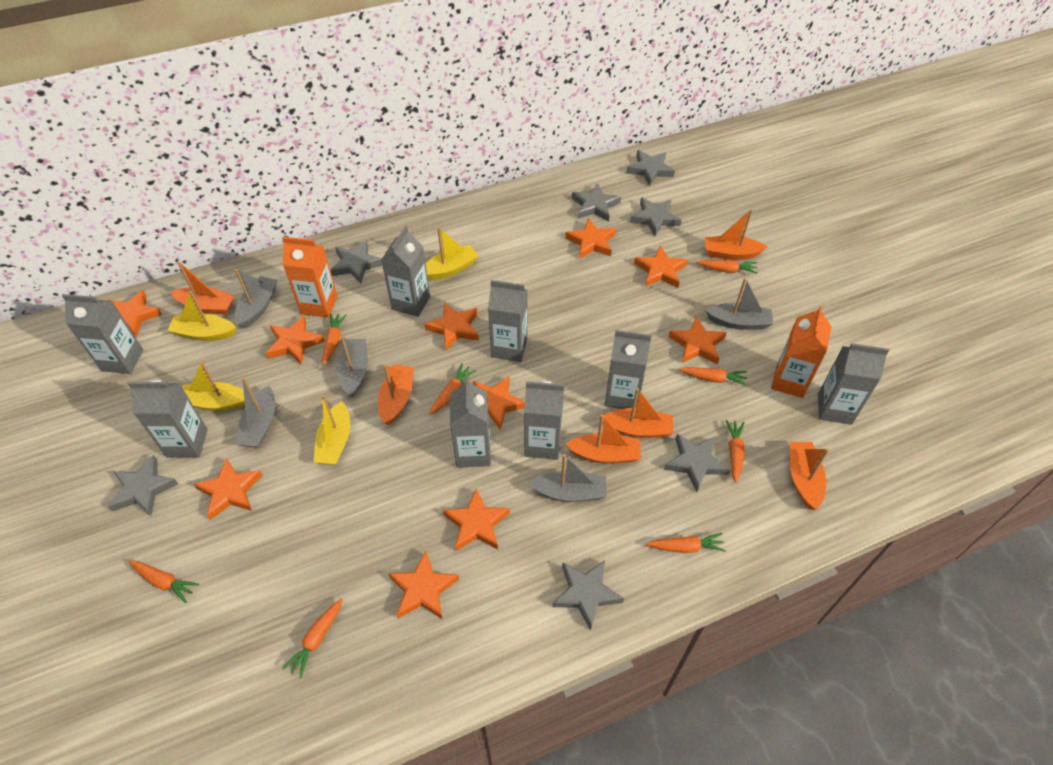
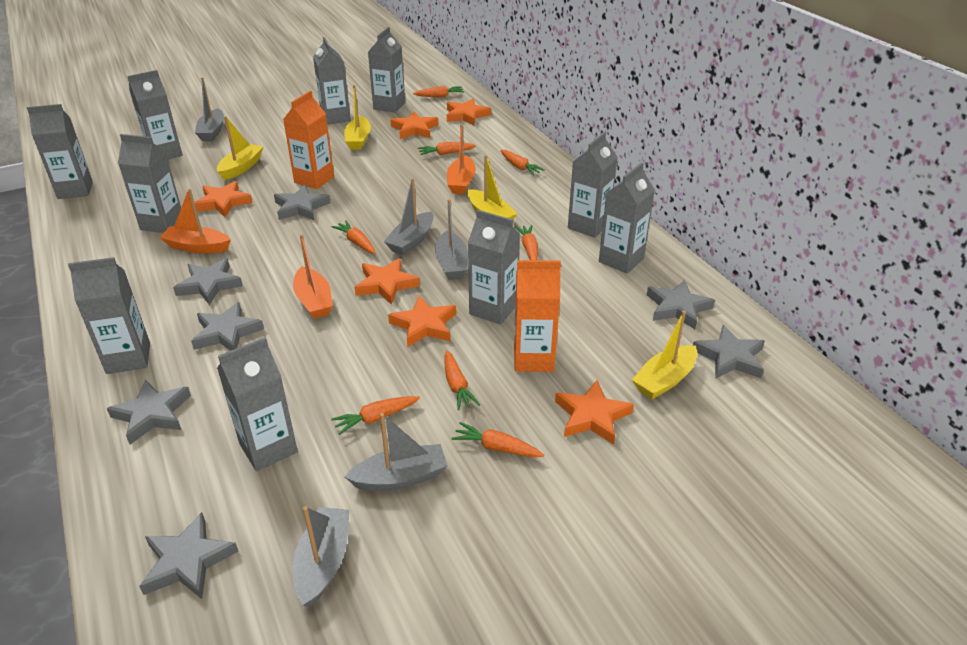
grey carton: [62,294,143,374] [128,379,208,457] [381,226,430,317] [450,377,491,468] [488,280,527,362] [524,380,564,460] [605,330,651,409] [818,343,889,425] = 8 -> [27,104,93,199] [68,257,150,374] [118,134,181,233] [127,70,183,159] [217,337,298,471] [313,37,351,125] [368,27,405,113] [468,210,520,325] [568,132,618,238] [599,162,655,274] = 10
orange boat: [170,261,234,315] [378,364,414,425] [565,414,641,464] [603,388,673,438] [705,209,767,260] [790,442,829,510] = 6 -> [159,189,231,254] [293,234,333,319] [447,124,476,194] = 3
orange star: [108,290,162,337] [194,457,263,520] [266,316,324,365] [388,551,459,619] [424,303,479,350] [443,488,510,551] [473,376,525,430] [565,218,616,259] [634,245,688,288] [668,316,727,364] = 10 -> [194,181,252,218] [354,258,420,305] [388,296,456,347] [390,111,438,139] [446,99,491,125] [555,380,634,445] = 6

